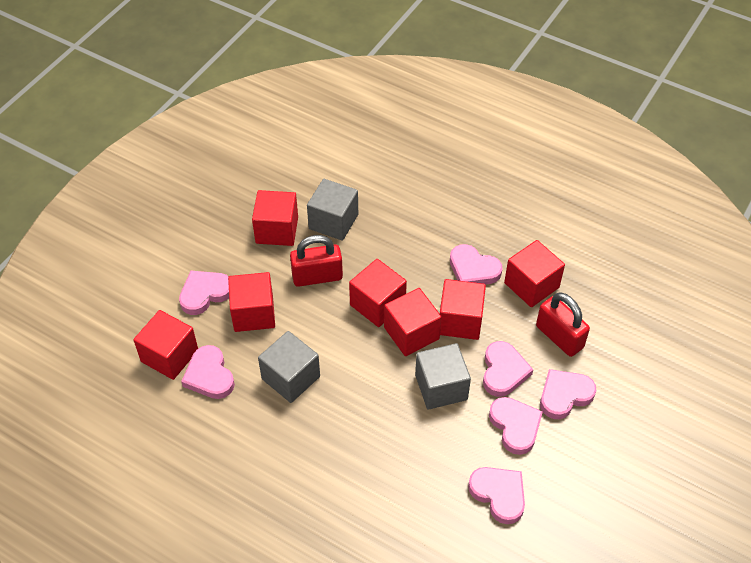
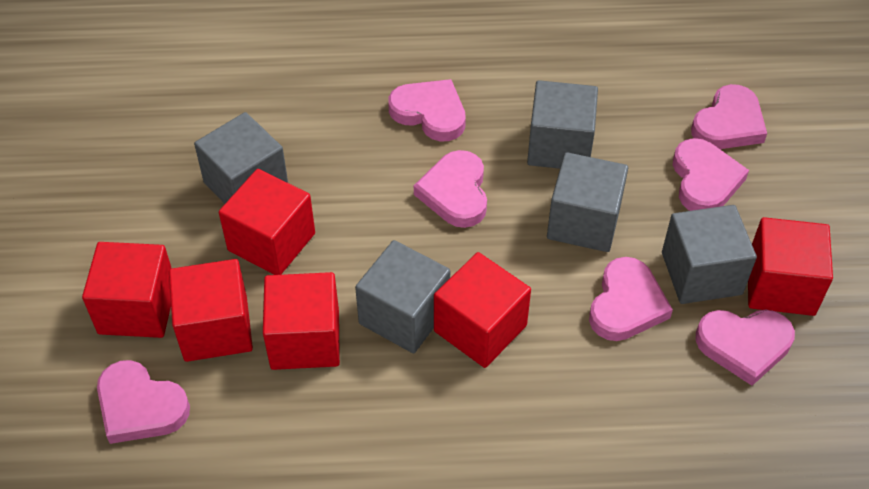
grey cube: [258,331,320,403] [307,179,358,241] [415,343,471,410] = 3 -> [194,112,288,204] [355,240,450,353] [527,80,598,169] [547,152,628,252] [662,205,757,304] = 5
red cube: [133,310,198,380] [228,272,275,332] [252,190,298,246] [349,259,407,327] [384,288,442,356] [440,279,486,340] [504,240,565,307] = 7 -> [82,242,172,338] [169,259,253,362] [219,169,315,275] [263,272,340,370] [434,252,531,368] [748,217,833,316] = 6
red padlock: [290,235,343,287] [536,292,590,357] = 2 -> none = 0

